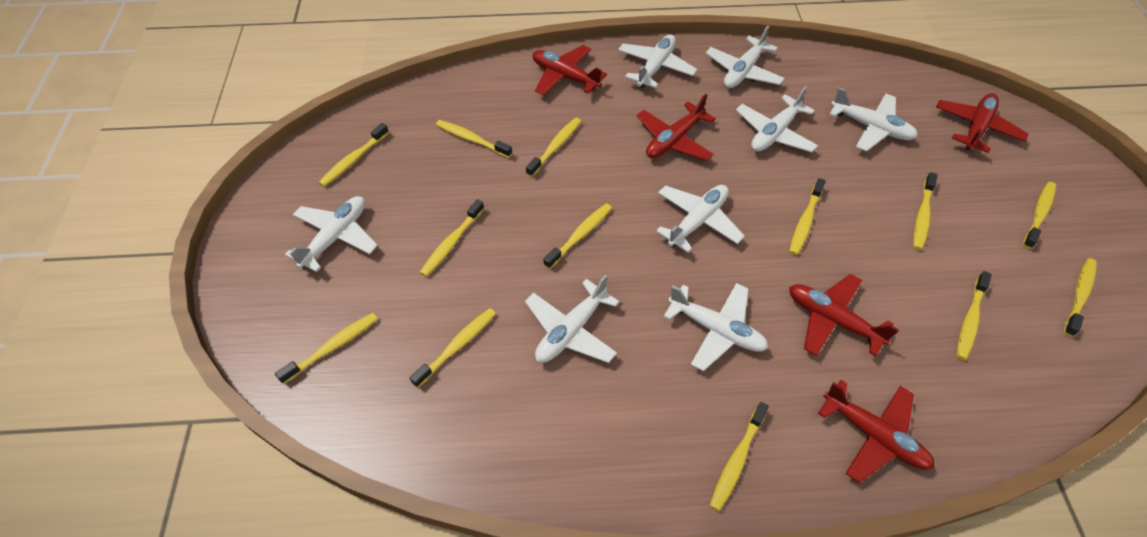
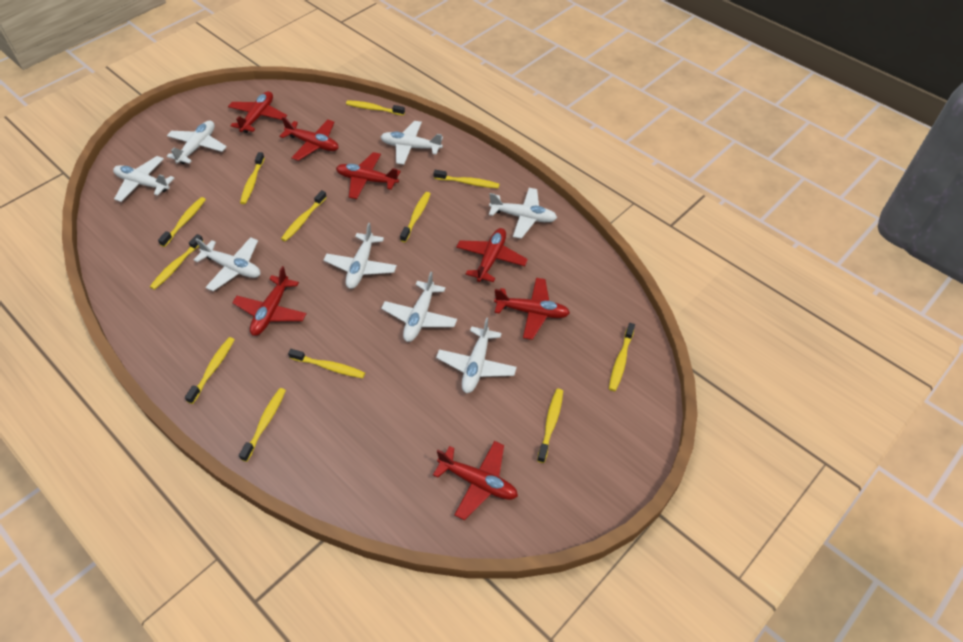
red plane: [533,45,607,96] [637,94,716,161] [789,274,899,356] [818,380,935,483] [936,93,1028,153] = 5 -> [228,91,287,133] [232,266,306,336] [280,117,339,161] [336,152,401,199] [433,441,518,520] [456,228,528,282] [494,278,570,340] = 7
yellow toothbrush: [275,313,378,384] [318,123,389,187] [410,308,496,388] [419,199,484,277] [436,120,512,158] [526,118,581,177] [543,203,612,269] [710,402,769,511] [789,178,826,255] [913,172,938,250] [956,271,992,360] [1023,182,1056,249] [1064,258,1097,337] = 13 -> [150,234,204,290] [158,197,206,247] [185,337,235,404] [239,388,286,462] [240,152,265,204] [281,190,327,242] [288,349,365,378] [346,100,405,116] [400,192,430,242] [433,170,499,188] [537,389,563,463] [609,323,635,391] = 12

